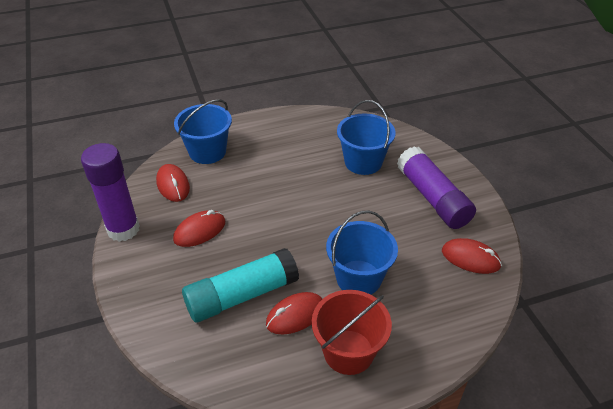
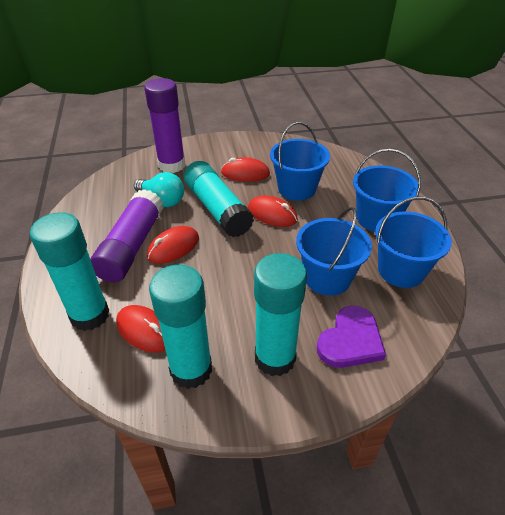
blue bucket: [174,99,232,164] [326,210,398,295] [337,100,395,175] = 3 -> [270,122,330,200] [296,207,372,296] [353,149,421,232] [375,197,452,288] = 4
purple heart: none = 0 -> [317,306,386,368] = 1
red bucket: [312,290,392,375] = 1 -> none = 0
turquoise glue stick: [182,248,299,322] = 1 -> [30,212,109,331] [149,265,212,389] [184,161,254,237] [254,253,307,376] = 4
turquoise light bulb: none = 0 -> [134,172,184,207] = 1

